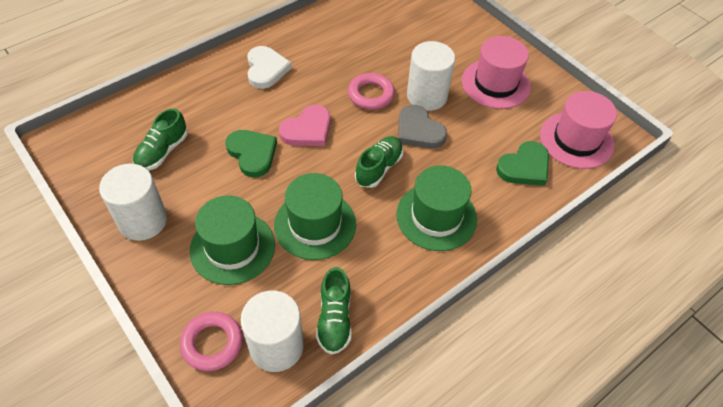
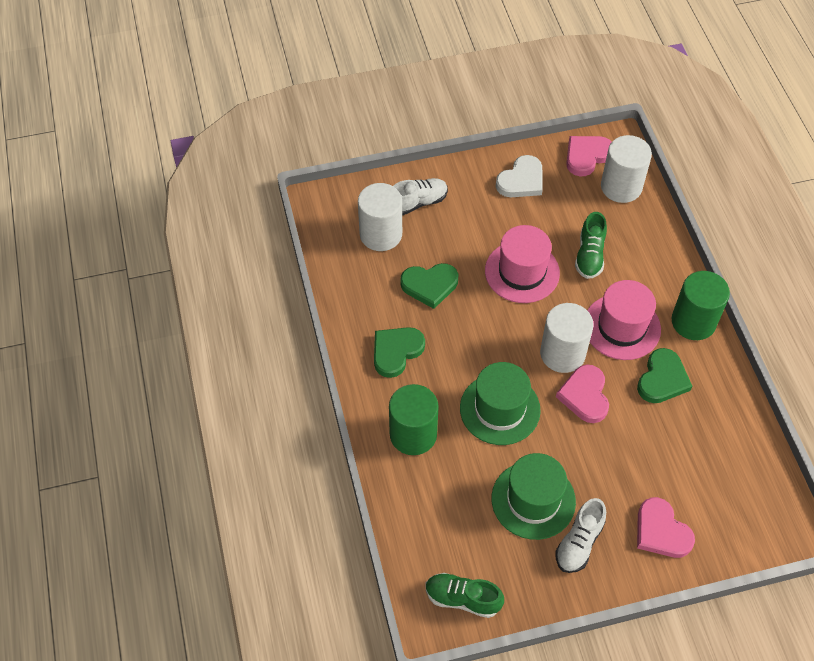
green cylinder: none = 0 -> [389,384,439,455] [672,271,730,340] = 2
green hat: [190,195,275,285] [274,173,356,260] [396,166,477,251] = 3 -> [460,362,541,445] [492,453,576,540] = 2
green heart: [225,130,277,177] [496,141,549,186] = 2 -> [374,327,425,378] [400,263,459,309] [637,348,692,403] = 3
green shoe: [133,108,188,170] [316,267,352,355] [355,136,403,188] = 3 -> [426,573,504,618] [575,212,607,279] = 2
grey heart: [398,105,447,149] = 1 -> none = 0
pink heart: [279,105,330,146] = 1 -> [556,365,609,423] [566,136,612,177] [637,497,695,558] = 3
pink ring: [180,312,243,371] [348,73,395,110] = 2 -> none = 0
white shoe: none = 0 -> [393,178,448,215] [555,498,606,573] = 2

